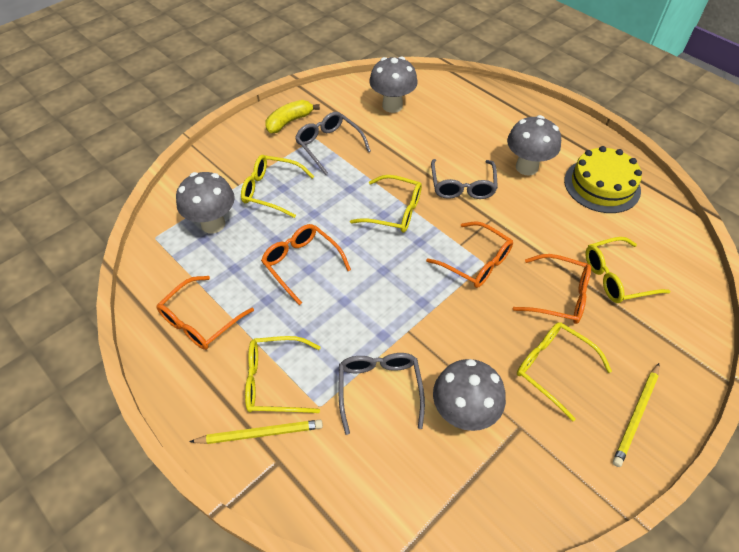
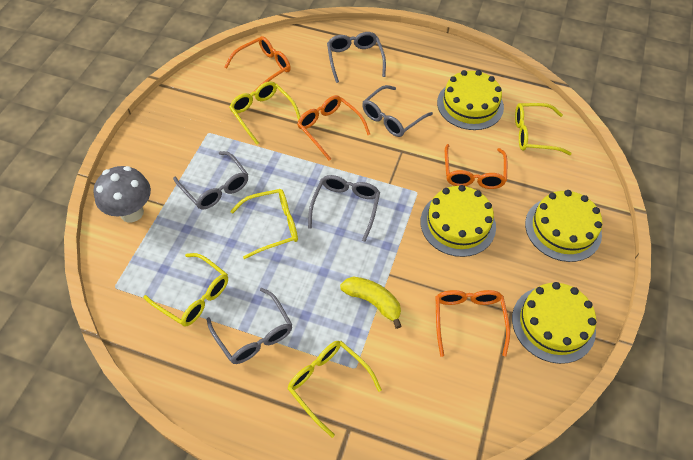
grey glasses: [295,112,371,175] [339,353,425,435] [431,159,498,199] = 3 -> [173,151,248,209] [207,288,293,364] [308,175,380,242] [327,32,386,83] [362,85,433,137] = 5
grey mushroom: [176,172,235,233] [369,56,417,113] [433,359,506,431] [507,115,561,176] = 4 -> [94,166,151,222] = 1
yellow cake: [564,146,642,213] = 1 -> [420,185,496,257] [437,70,504,130] [512,282,596,364] [525,190,602,262] = 4
yellow pencil: [189,420,323,444] [613,363,659,467] = 2 -> none = 0

